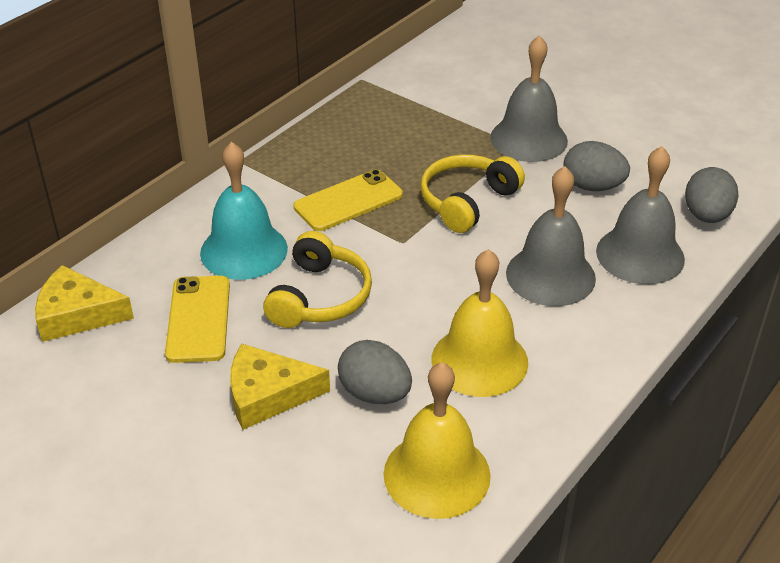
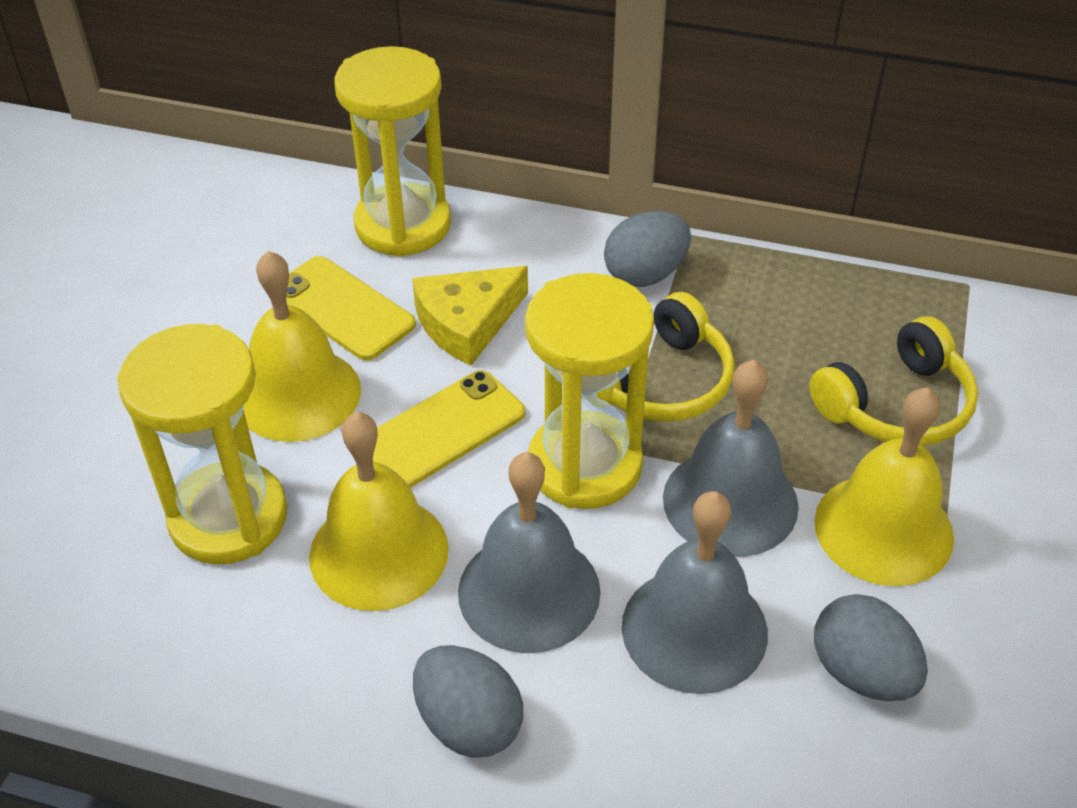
turquoise bell: [200,142,288,280] = 1 -> none = 0
yellow bell: [383,362,491,519] [431,249,528,397] = 2 -> [244,251,361,442] [309,412,449,611] [814,387,954,586] = 3
yellow cheese: [35,265,134,342] [230,344,330,430] = 2 -> [412,266,528,366] = 1
yellow hourglass: none = 0 -> [117,324,288,564] [334,46,451,257] [525,273,654,509] = 3

